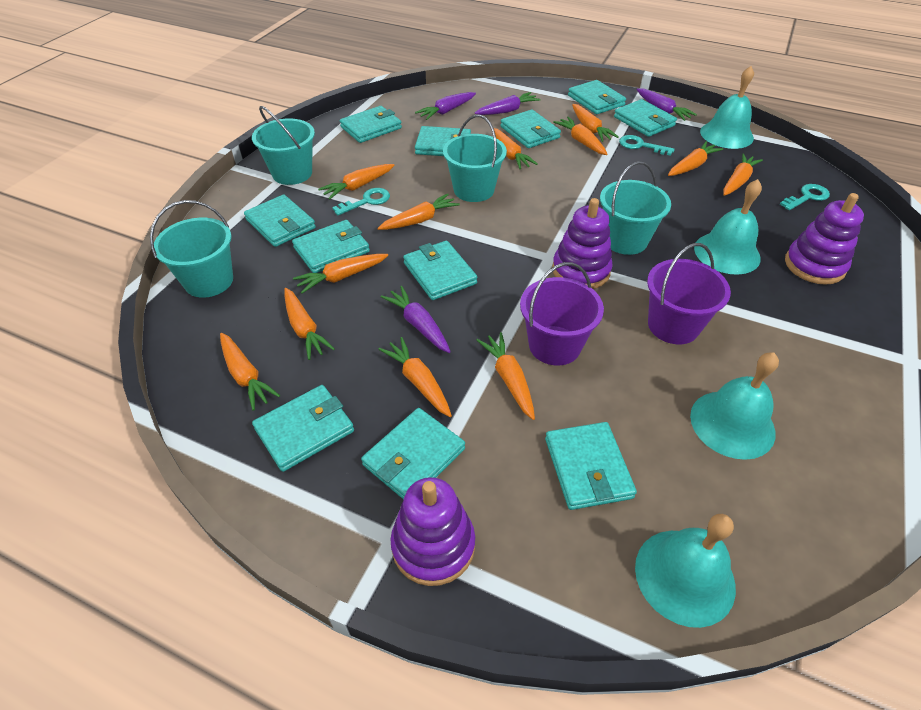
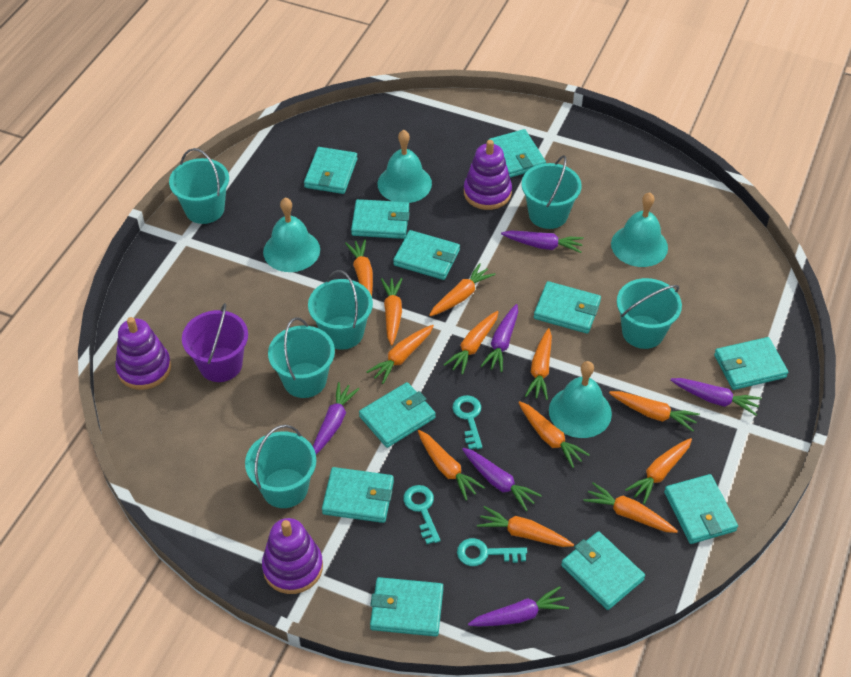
purple bucket: [520,262,604,365] [647,243,731,344] = 2 -> [182,303,248,382] = 1
purple carrot: [381,286,451,353] [415,92,476,120] [475,92,541,115] [636,88,697,121] = 4 -> [313,382,359,454] [462,448,542,511] [468,586,569,627] [481,304,518,372] [501,230,584,253] [670,378,762,416] = 6
turquoise bucket: [150,200,233,298] [252,106,315,185] [443,115,507,202] [600,161,671,255] = 4 -> [169,148,229,224] [245,425,316,508] [268,317,335,398] [308,270,373,350] [521,155,582,229] [617,278,682,349] = 6

